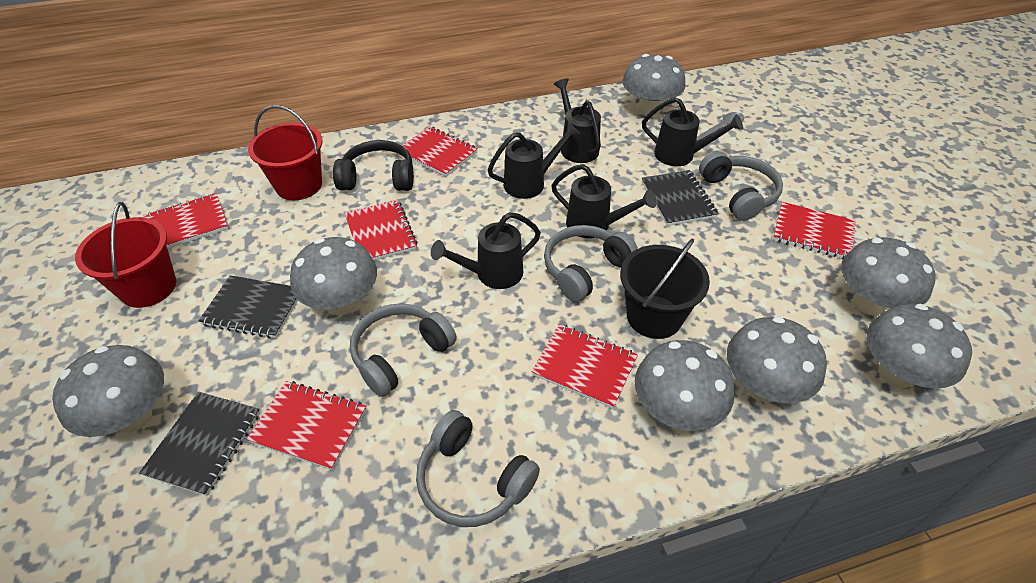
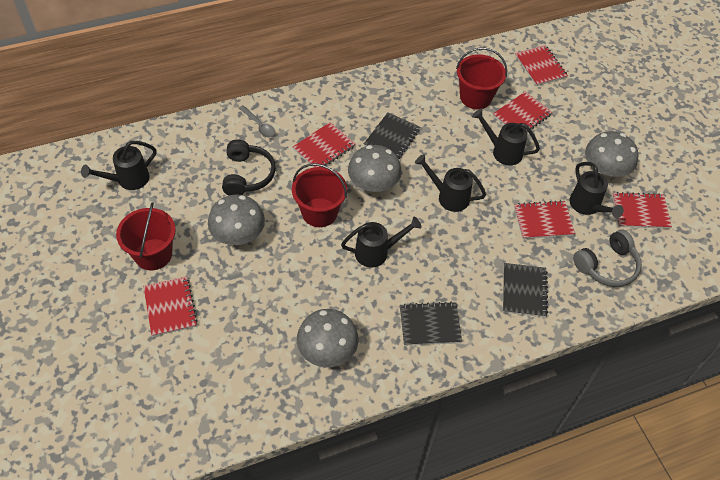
black bucket: [620,238,710,339] = 1 -> none = 0
grey headphones: [350,303,457,397] [416,410,540,527] [544,225,638,302] [699,151,783,221] = 4 -> [573,230,642,287] = 1
grey mushroom: [52,345,164,437] [290,237,377,315] [622,54,686,116] [635,340,734,431] [727,316,827,403] [841,237,936,316] [867,304,972,388] = 7 -> [208,195,265,246] [297,309,359,367] [348,145,402,194] [585,131,638,180] = 4
red bucket: [75,202,176,308] [248,105,323,200] = 2 -> [116,202,176,270] [292,163,347,227] [456,47,507,109] = 3

